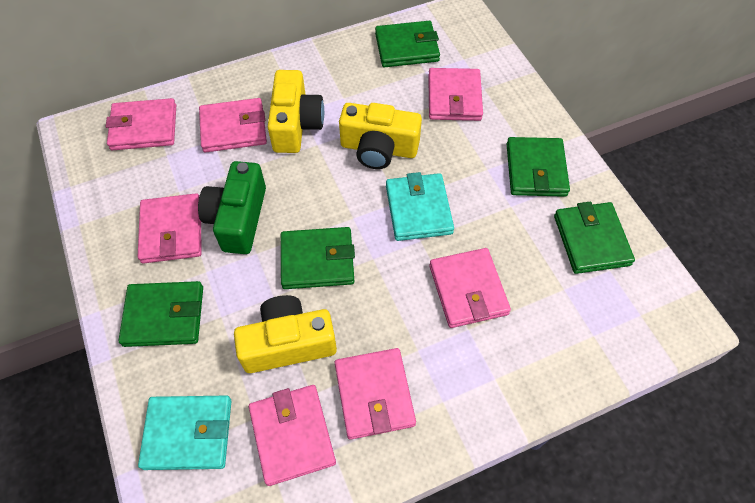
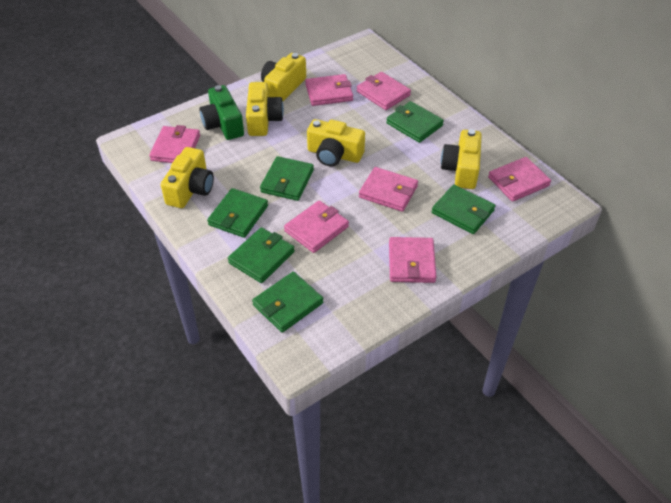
green wallet: [118,281,203,347] [281,227,355,289] [375,21,440,67] [507,137,570,197] [554,202,635,274] = 5 -> [207,188,268,238] [228,227,295,283] [252,272,323,333] [260,156,314,201] [386,101,444,143] [432,185,495,234] = 6
turquoise wallet: [138,395,231,470] [386,172,454,241] = 2 -> none = 0
yellow camera: [234,295,337,373] [268,70,324,153] [339,103,422,169] = 3 -> [161,147,214,208] [246,82,284,136] [261,53,306,101] [307,119,365,167] [441,129,482,189] = 5

